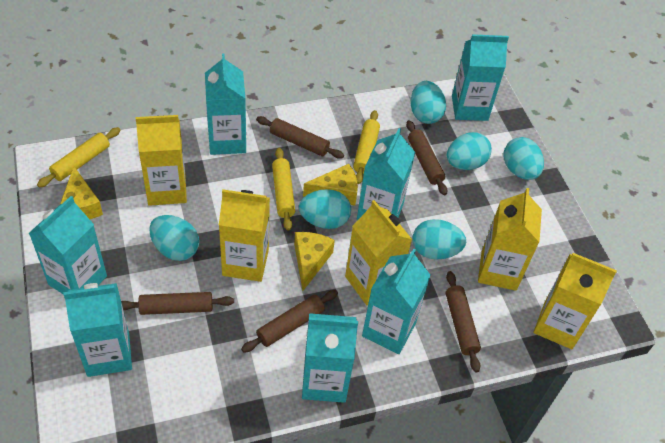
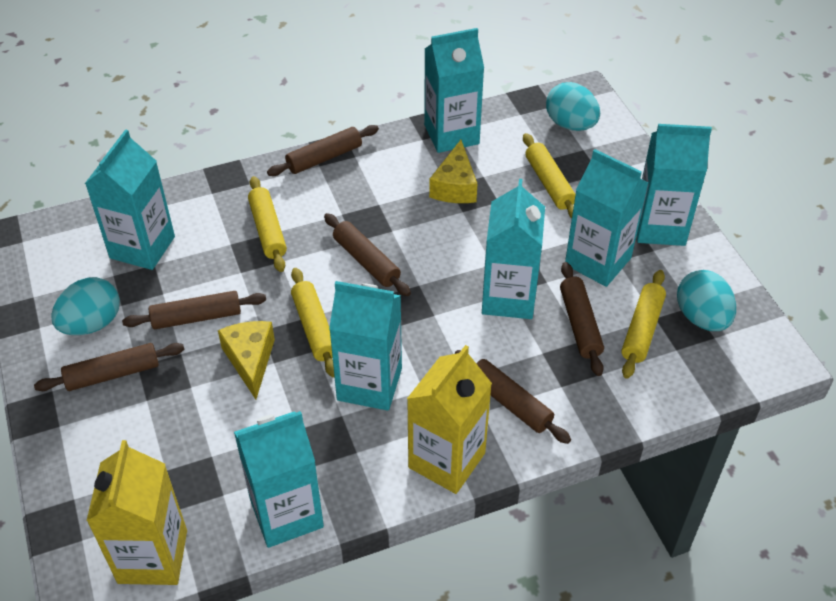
brown rolling pin: [121,292,234,315] [241,290,338,353] [256,116,344,159] [406,120,447,195] [446,271,481,373] = 5 -> [34,343,184,391] [122,291,266,329] [267,125,379,176] [324,213,411,296] [455,350,571,444] [560,262,604,376] = 6
turquoise egg: [149,215,199,261] [299,189,351,229] [411,81,446,124] [412,219,466,259] [447,132,492,170] [504,137,544,180] = 6 -> [51,277,120,335] [546,82,600,131] [677,270,736,331] = 3
yellow carton: [136,115,187,206] [219,189,270,282] [345,200,412,305] [478,188,542,291] [534,253,617,349] = 5 -> [86,440,187,585] [407,345,492,494] = 2
yellow cheese: [60,167,103,219] [294,232,335,291] [303,164,358,206] = 3 -> [218,321,275,399] [429,140,477,203] = 2
yellow rolling pin: [37,127,120,188] [272,148,295,231] [353,110,380,184] = 3 -> [248,176,287,272] [291,268,334,377] [523,133,576,219] [621,270,666,379] = 4

